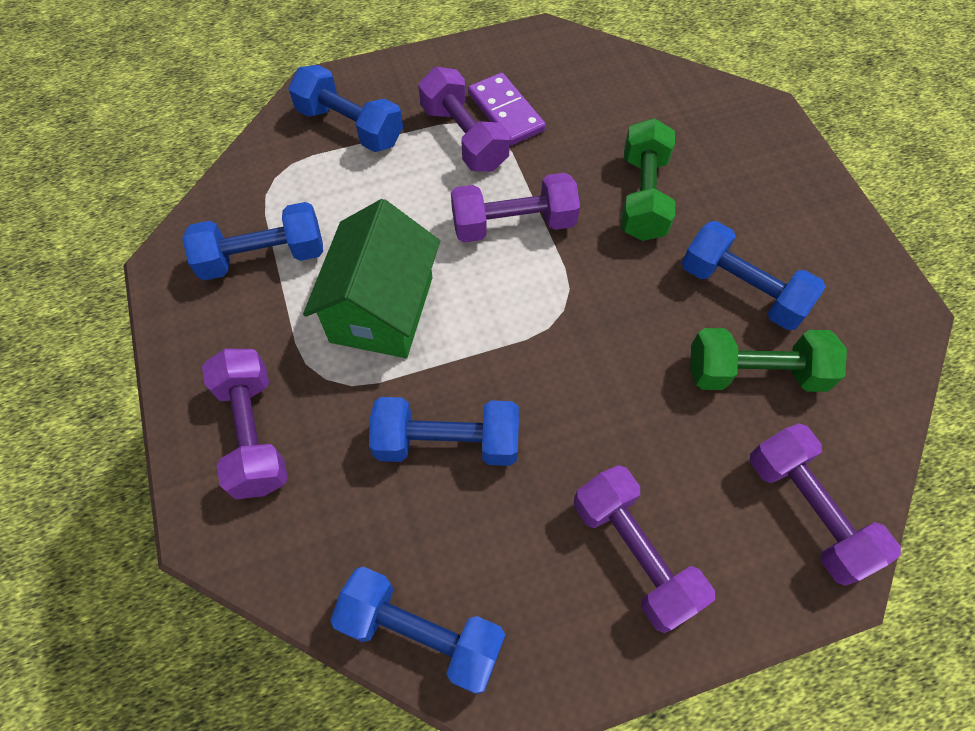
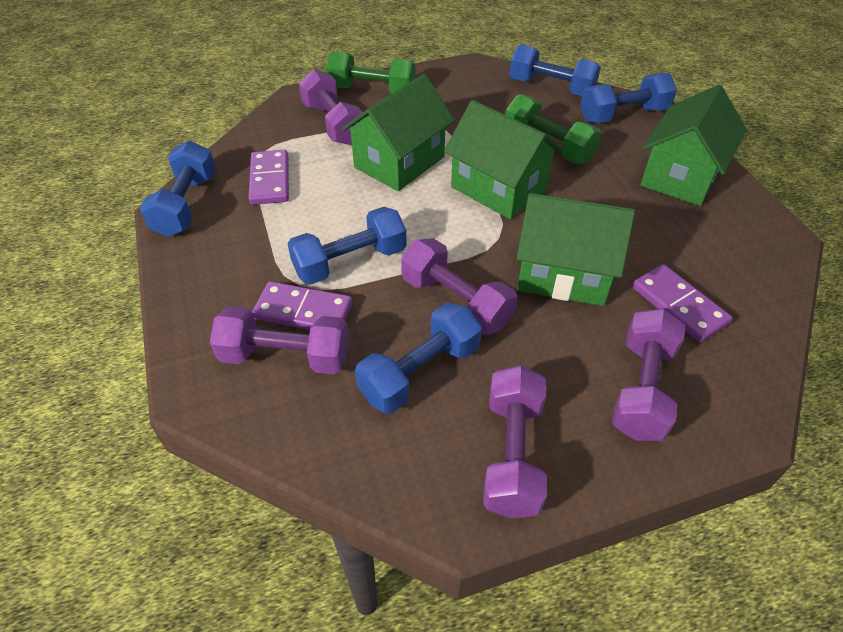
green house: [303,199,440,358] = 1 -> [342,74,455,191] [444,100,562,219] [516,193,635,306] [640,85,747,206] = 4
purple domino: [468,73,546,145] = 1 -> [248,150,289,205] [252,281,352,330] [632,264,732,343] = 3

